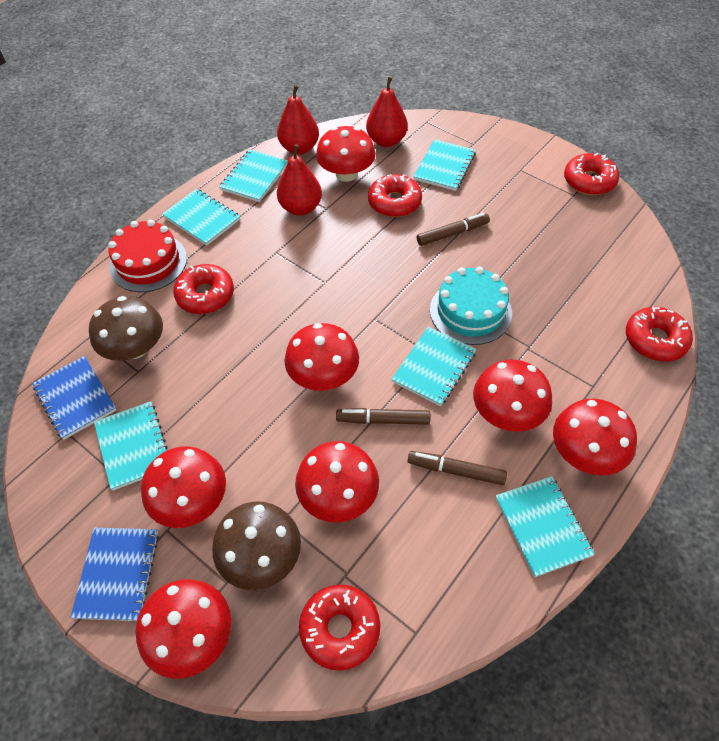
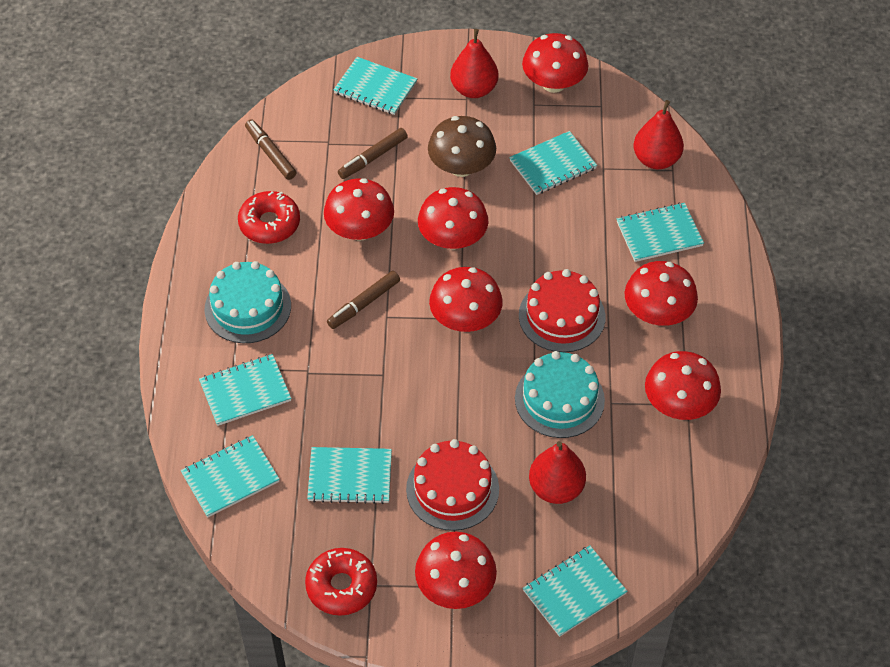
blue notebook: [32,356,117,440] [70,528,159,621] = 2 -> none = 0
brown mushroom: [89,296,163,361] [212,501,301,590] = 2 -> [428,116,496,177] = 1
red cake: [108,220,187,292] = 1 -> [406,439,499,531] [519,269,606,352] = 2
red donut: [173,264,234,314] [299,584,380,671] [368,174,422,217] [564,153,619,195] [626,307,693,362] = 5 -> [238,191,300,244] [305,548,377,616] = 2
turquoise cake: [430,267,512,345] = 1 -> [205,261,291,343] [515,351,605,438] = 2
turquoise notebook: [94,401,167,491] [162,189,240,246] [219,150,288,202] [391,327,476,406] [413,139,476,191] [495,476,595,578] = 6 -> [181,435,280,517] [199,354,292,426] [307,447,392,504] [333,57,417,115] [509,131,597,195] [523,546,628,637] [617,203,704,262] = 7

